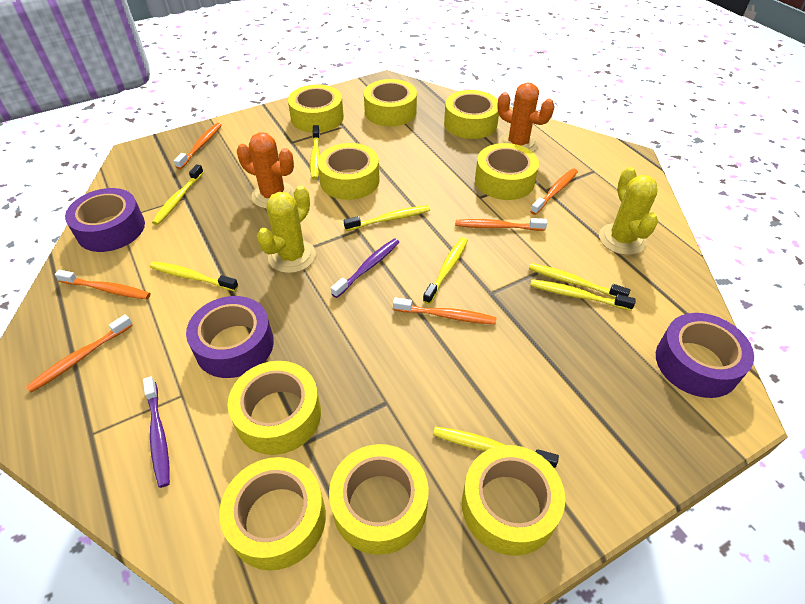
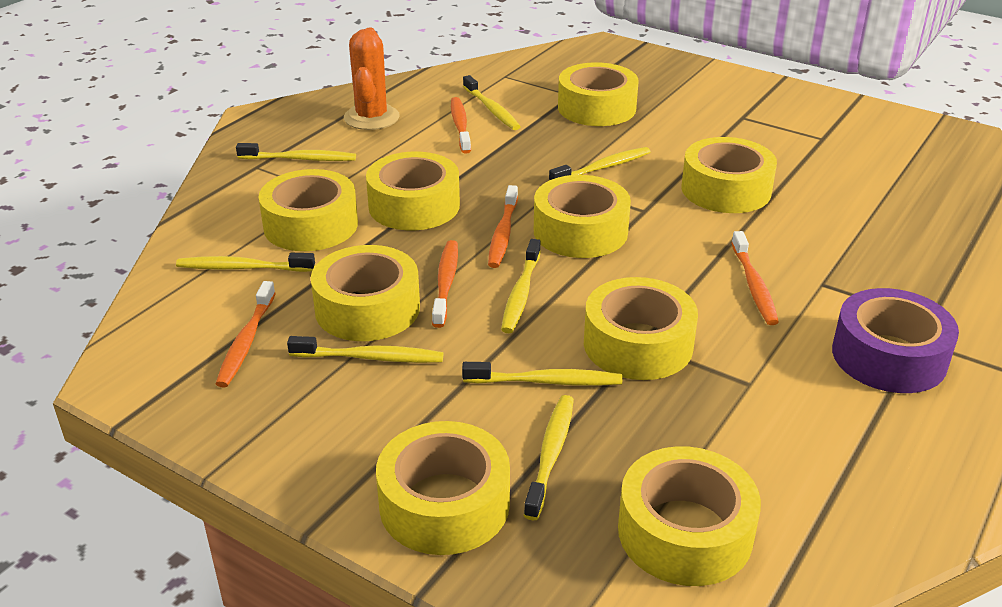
orange cactus: [237,132,294,209] [497,82,555,152] = 2 -> [344,28,400,130] = 1
orange toothbrush: [26,314,133,393] [55,270,151,299] [174,123,222,169] [393,298,497,324] [455,218,547,231] [530,169,578,215] = 6 -> [216,281,276,387] [432,240,458,328] [451,97,471,154] [488,185,518,268] [731,231,779,325] = 5
purple tape: [65,188,145,252] [186,296,274,378] [656,313,754,398] = 3 -> [832,288,959,393] = 1
purple toothbrush: [143,377,170,488] [331,238,399,298] = 2 -> none = 0
yellow cactus: [257,185,316,273] [599,167,658,255] = 2 -> none = 0

